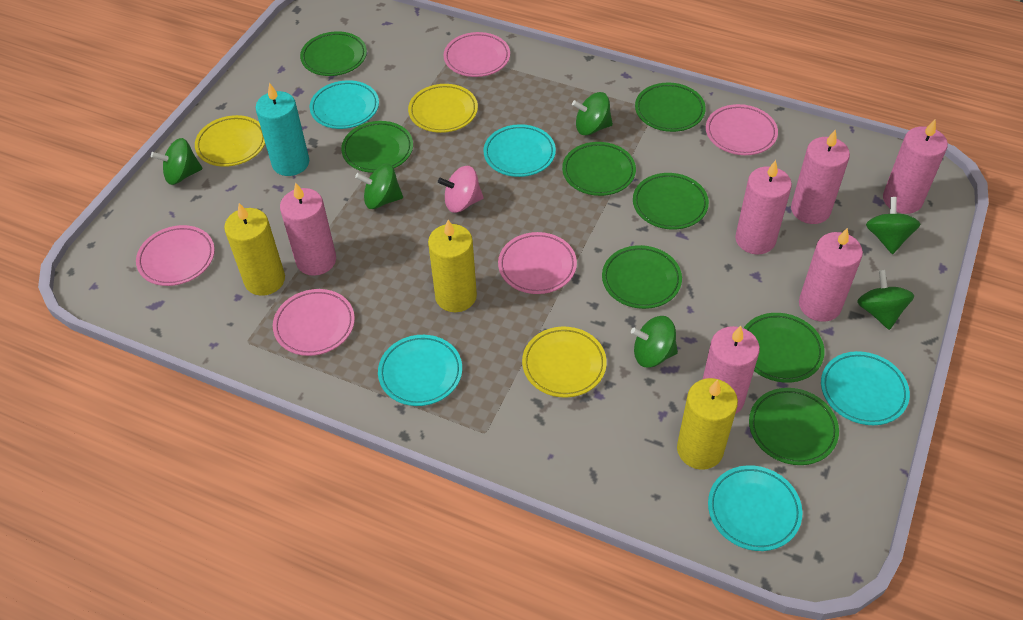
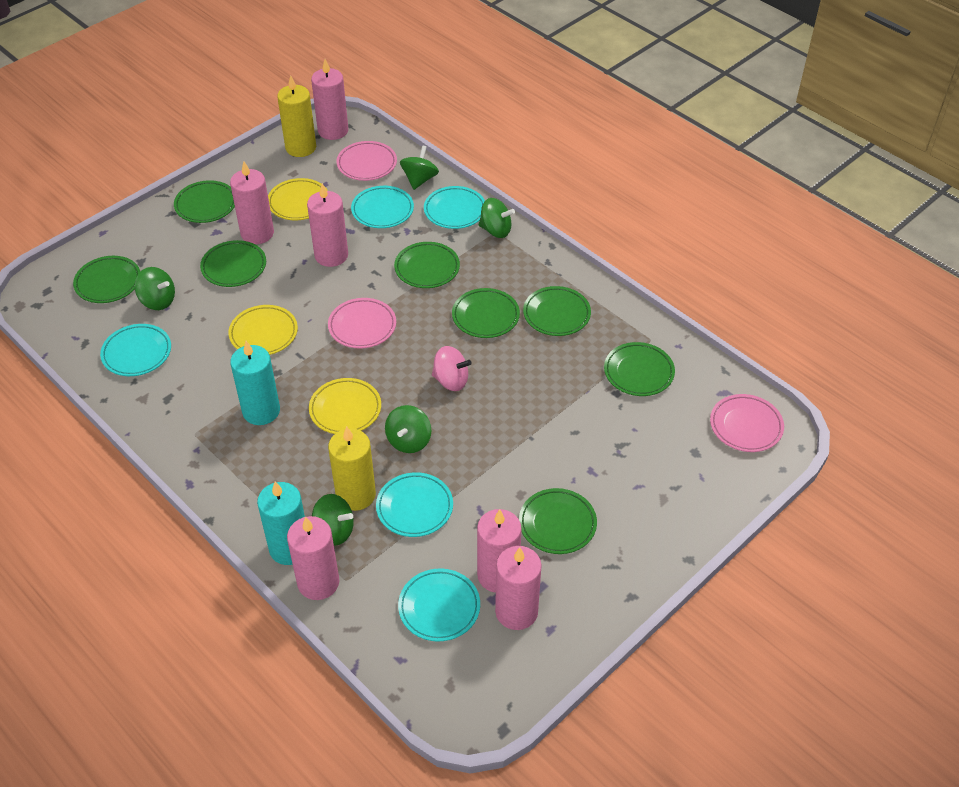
green spinning top: [151,138,203,185] [355,164,403,209] [572,92,613,135] [631,316,678,368] [857,270,914,330] [866,197,920,254] = 6 -> [135,267,175,310] [312,494,354,546] [385,405,432,453] [400,145,439,190] [479,198,515,238] = 5
pink plate: [136,225,215,286] [273,289,355,356] [444,32,510,77] [498,232,577,294] [706,104,778,155] = 5 -> [328,298,396,349] [336,141,397,181] [710,394,784,452] = 3
turquoise candle: [256,83,309,176] = 1 -> [230,341,280,425] [257,481,305,565] = 2
yellow candle: [224,203,285,296] [428,220,477,312] [677,378,738,470] = 3 -> [277,76,316,157] [328,426,376,511] = 2

